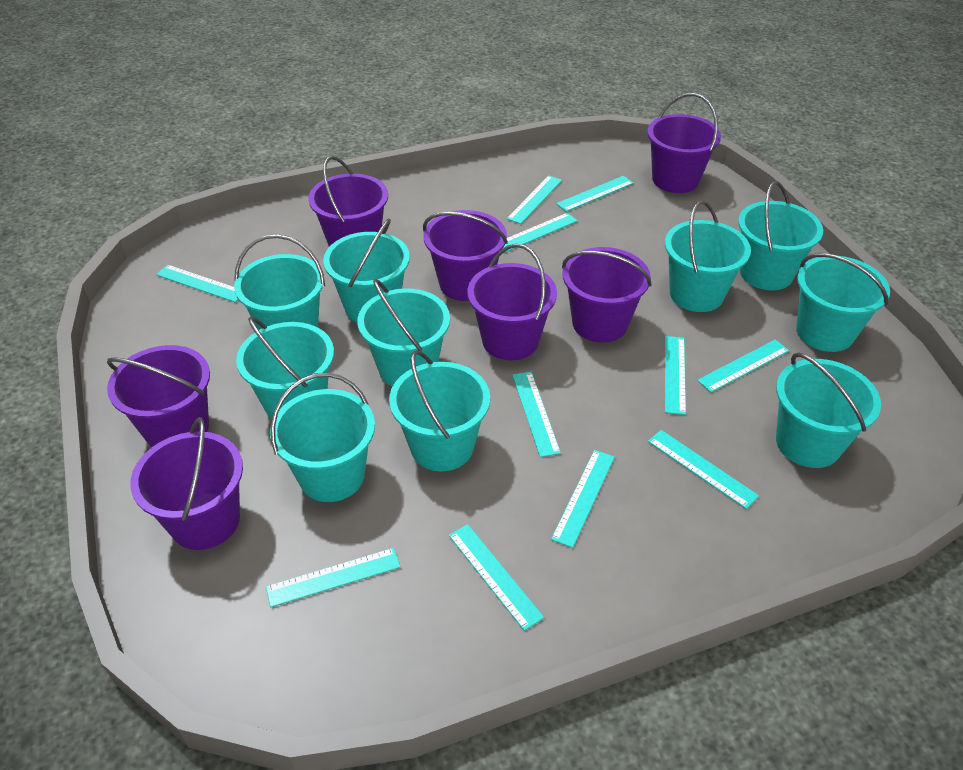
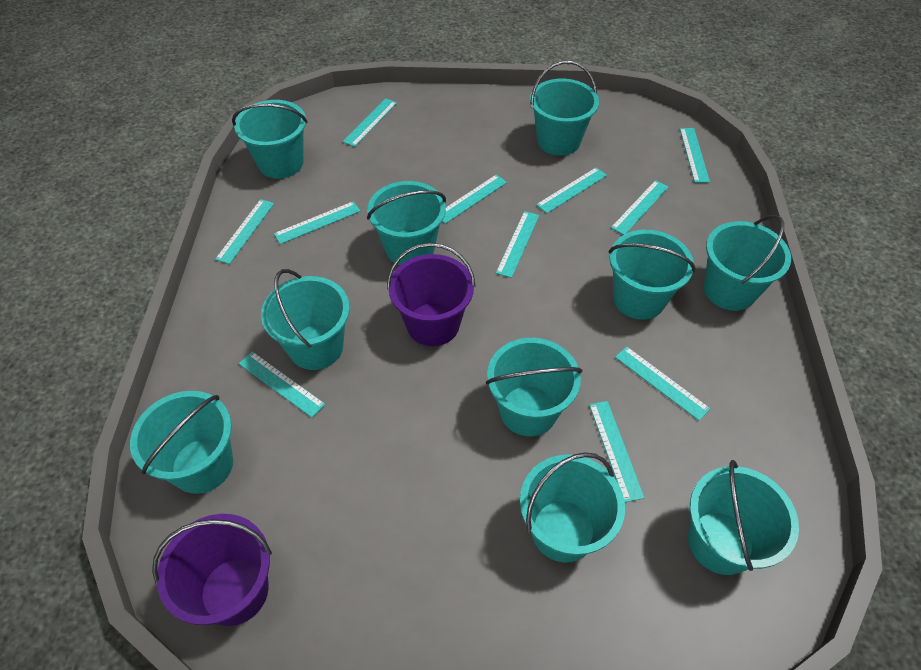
purple bucket: [107,345,210,447] [130,417,243,550] [308,156,388,247] [423,210,508,301] [467,244,557,360] [562,247,652,342] [647,93,721,193] = 7 -> [152,514,272,626] [387,243,476,346] = 2

